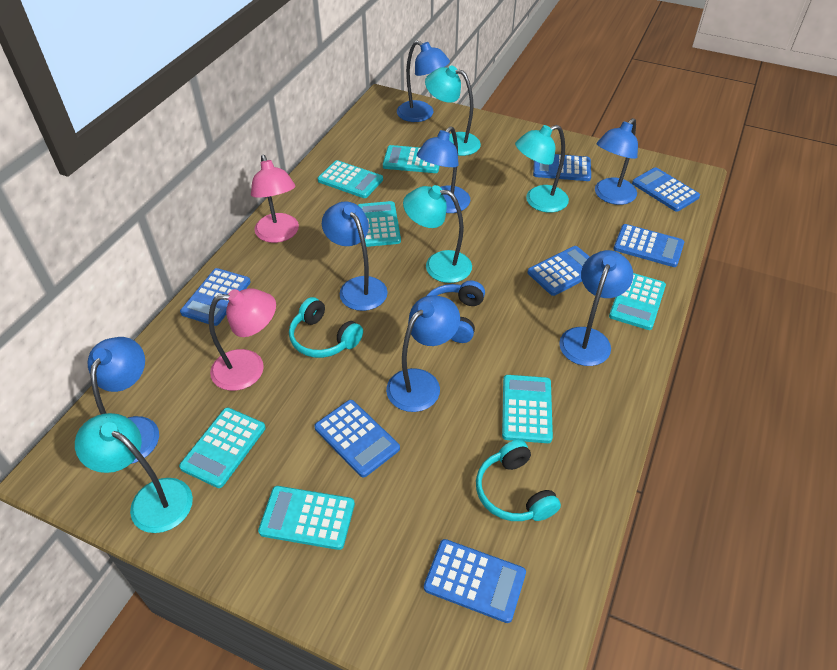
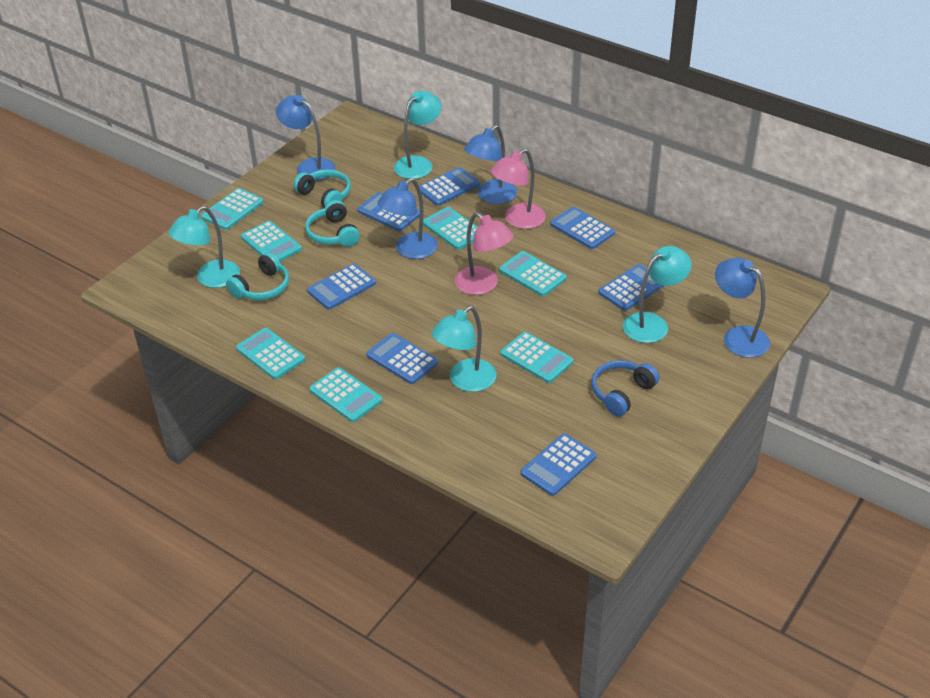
blue lamp: [88,337,159,464] [322,202,388,311] [386,295,460,412] [397,40,450,122] [417,126,470,213] [559,250,633,366] [595,118,638,205] = 7 -> [276,95,336,181] [377,178,438,259] [464,125,517,204] [715,258,770,358] = 4
turquoise headphones: [289,297,363,358] [476,440,561,521] = 2 -> [226,252,289,300] [293,170,351,208] [305,200,360,247] = 3

